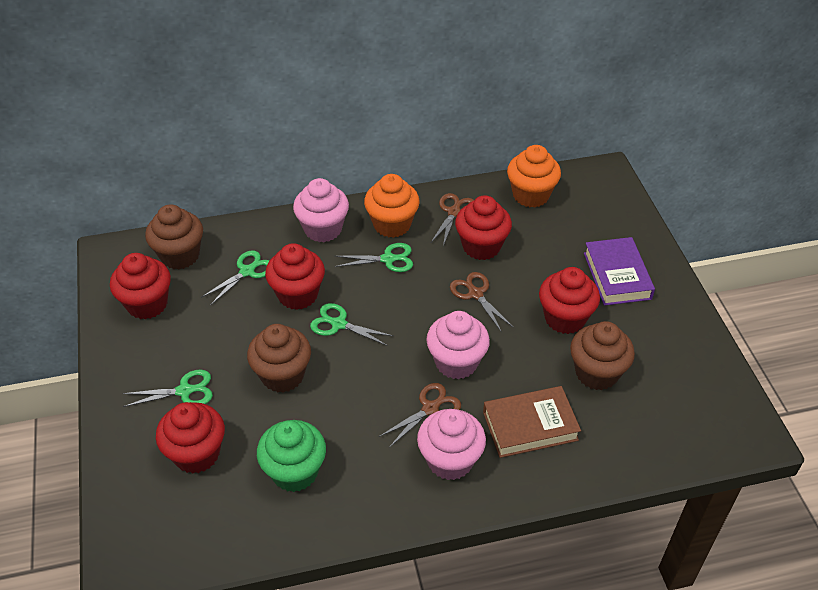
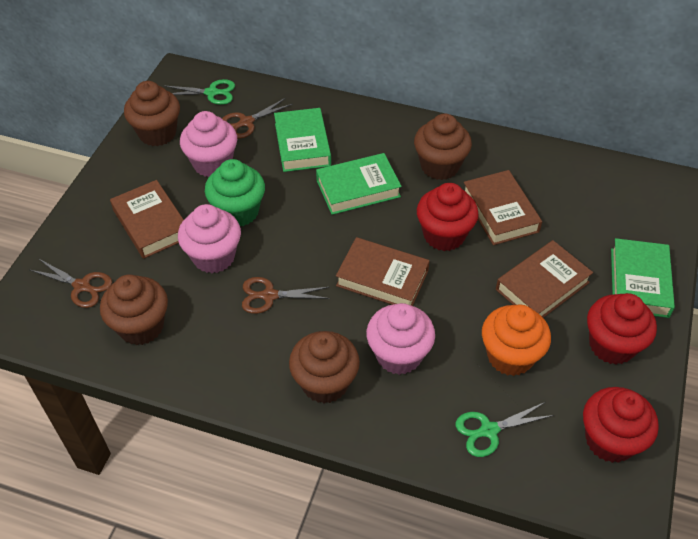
brown book: [483,386,581,458] = 1 -> [110,180,184,259] [336,237,430,306] [464,170,542,245] [496,240,593,318] = 4
brown cupcake: [145,204,203,270] [247,324,311,393] [570,321,635,390] = 3 -> [100,274,168,345] [124,81,180,146] [289,331,360,403] [414,114,472,180] = 4
green book: none = 0 -> [274,108,331,172] [316,153,402,215] [611,238,675,318] = 3
green scissors: [123,370,213,407] [201,250,270,305] [310,303,393,346] [335,243,413,272] = 4 -> [163,79,235,105] [456,402,554,457] = 2
orange cupcake: [364,174,420,238] [507,145,561,208] = 2 -> [482,304,551,376] = 1
purple book: [584,237,655,306] = 1 -> none = 0
red cupcake: [110,253,171,319] [156,402,225,474] [265,243,325,310] [455,195,512,260] [539,267,600,334] = 5 -> [417,183,479,251] [583,387,659,463] [587,293,657,365] = 3

